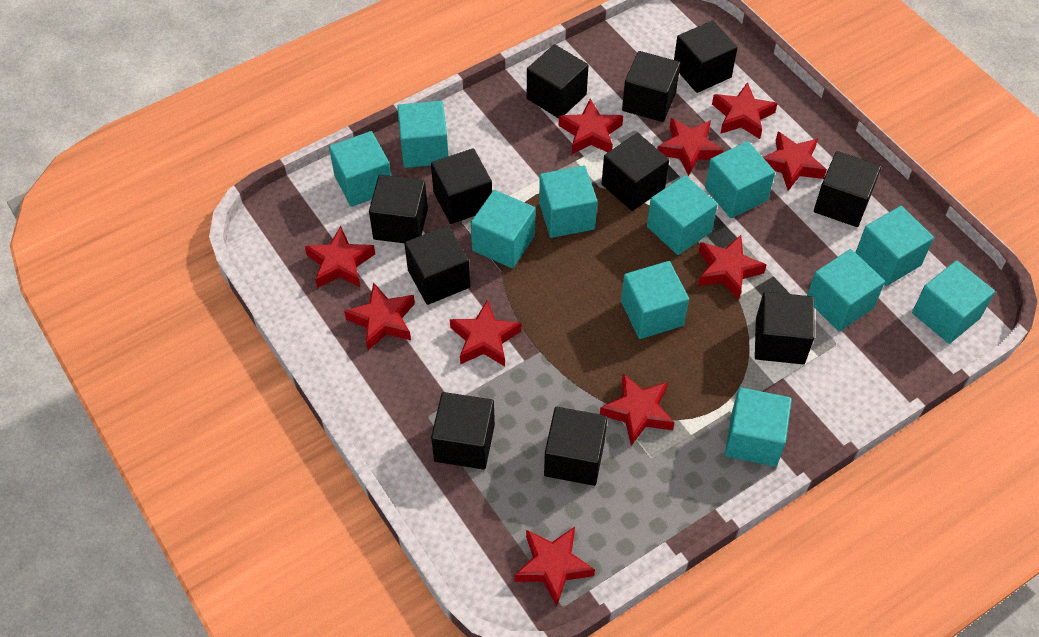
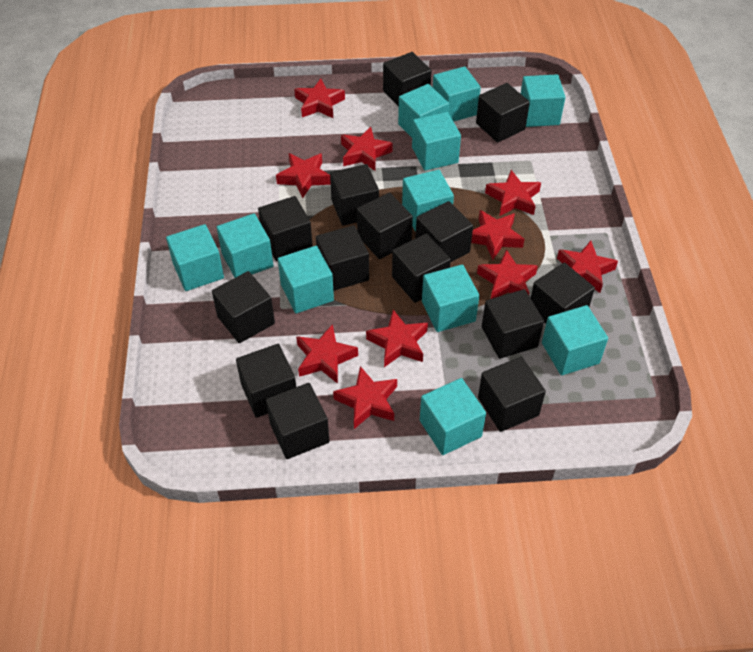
black cube: [369,175,428,243] [404,225,470,305] [431,148,492,224] [431,392,495,469] [527,44,589,118] [544,407,608,486] [602,133,669,211] [622,51,680,122] [674,21,738,93] [755,292,814,364] [814,151,881,227] = 11 -> [212,271,275,343] [236,344,296,418] [258,196,313,261] [266,383,330,459] [316,225,369,291] [330,164,379,226] [357,192,413,259] [383,52,432,107] [392,233,451,303] [415,201,473,262] [476,83,530,143] [478,357,546,432] [482,289,544,359] [531,262,595,324] = 14

